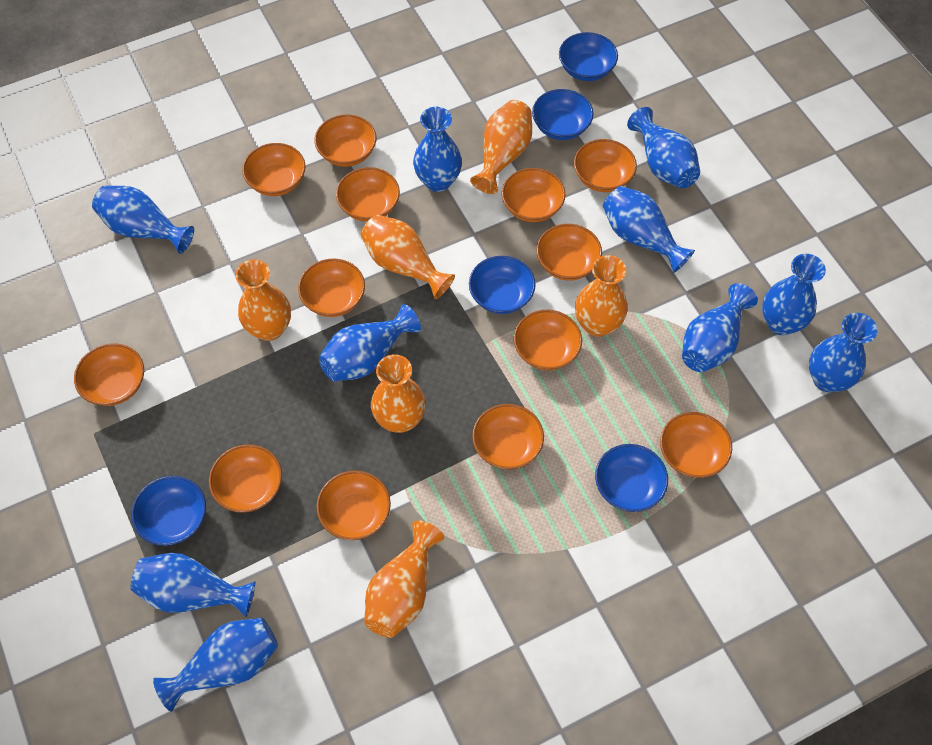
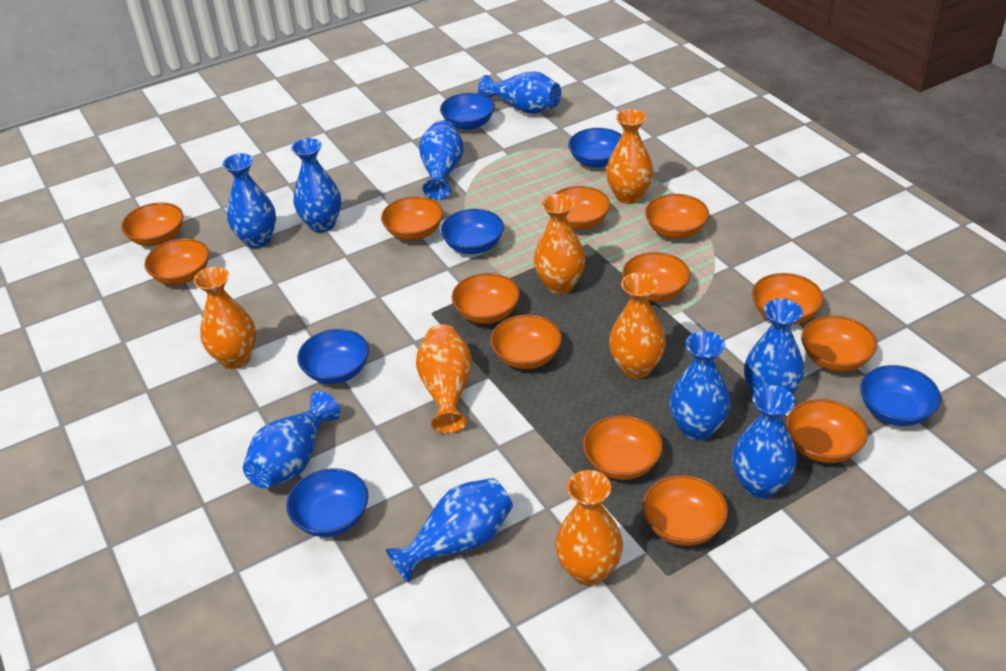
blue bowl: [131,476,206,546] [469,256,536,314] [532,89,593,140] [559,32,618,81] [595,444,668,512] = 5 -> [286,468,368,537] [297,329,369,384] [440,93,495,130] [440,209,504,254] [568,128,622,168] [860,365,941,426] = 6
blue vase: [92,185,194,254] [131,553,255,617] [153,618,278,712] [319,304,421,381] [413,107,462,192] [603,186,695,273] [627,107,700,188] [682,283,758,372] [762,254,826,335] [809,313,878,392] = 10 -> [222,153,276,248] [243,391,341,488] [291,138,341,232] [386,478,513,583] [419,120,464,200] [478,71,561,114] [670,331,730,441] [732,385,797,498] [744,299,804,395] = 9

